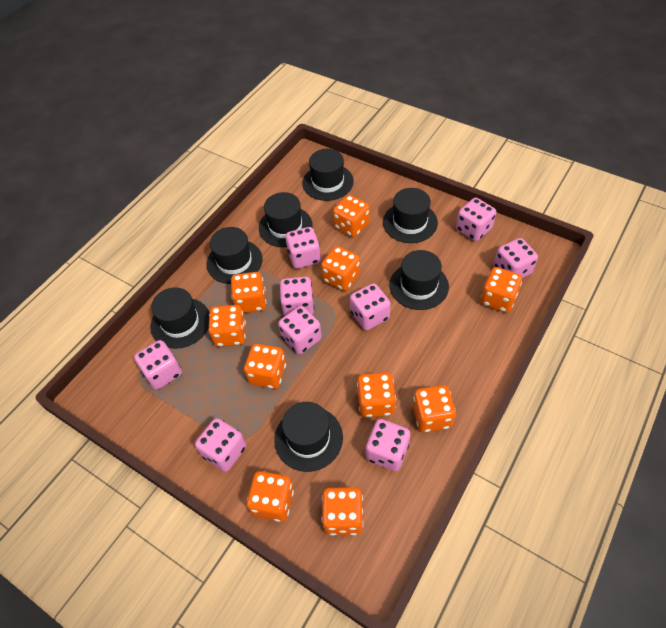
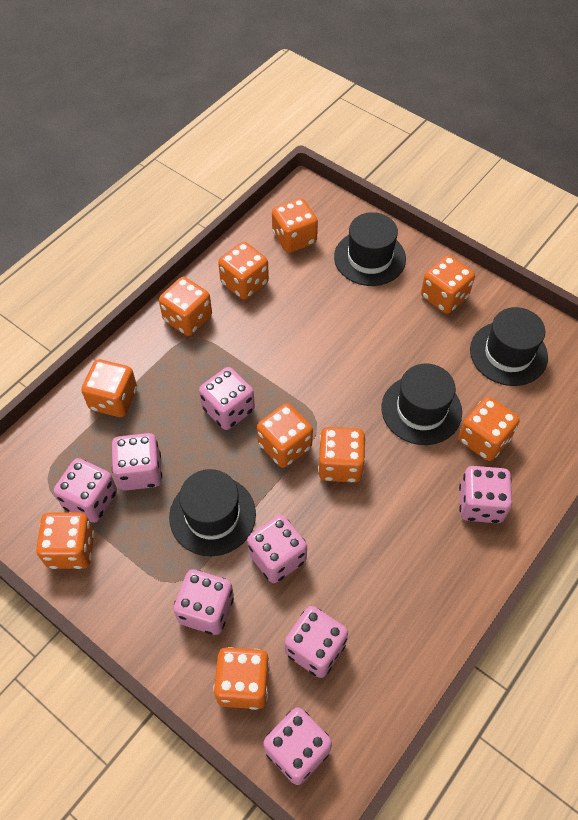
black hat: [150,287,209,349] [207,227,263,284] [259,192,313,247] [274,402,343,472] [302,149,354,201] [383,188,438,243] [389,250,449,310] = 7 -> [169,469,256,556] [334,212,406,286] [382,363,462,445] [470,307,548,386] = 4
pink dice: [134,340,182,390] [195,418,246,472] [278,306,322,354] [279,277,314,316] [285,227,321,269] [350,283,391,330] [366,419,410,471] [456,198,496,241] [494,238,538,278] = 9 -> [54,458,117,523] [112,433,162,491] [173,569,234,635] [199,367,255,430] [247,515,307,583] [263,707,332,785] [285,606,348,678] [459,466,512,523] = 8

